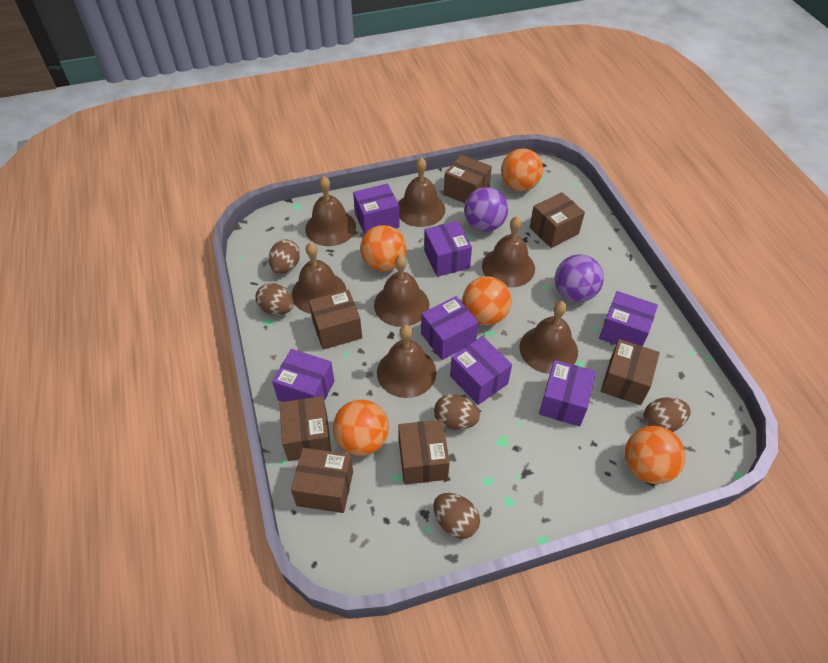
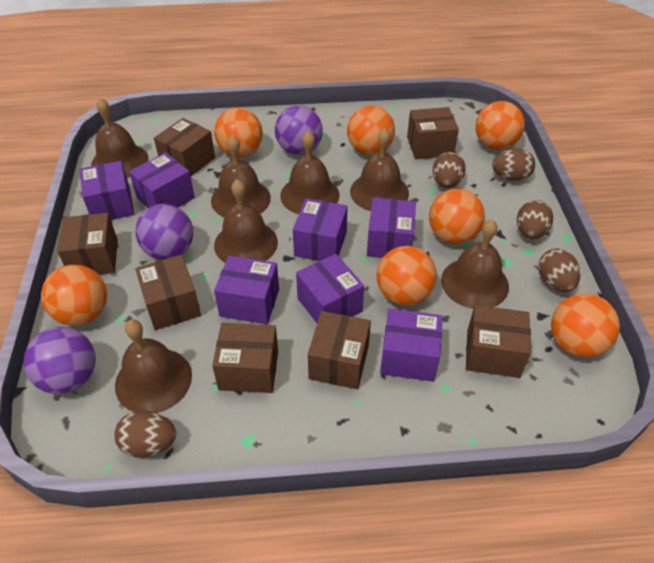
orange ball: [333,399,389,456] [360,225,406,271] [462,276,511,325] [501,148,543,191] [625,426,686,484] = 5 -> [41,265,107,326] [214,108,263,157] [347,106,395,155] [376,246,437,306] [429,189,485,244] [475,101,525,150] [551,294,620,358] = 7
purple ball: [464,187,508,232] [555,254,604,302] = 2 -> [23,327,96,394] [135,204,193,260] [275,106,323,155] = 3

